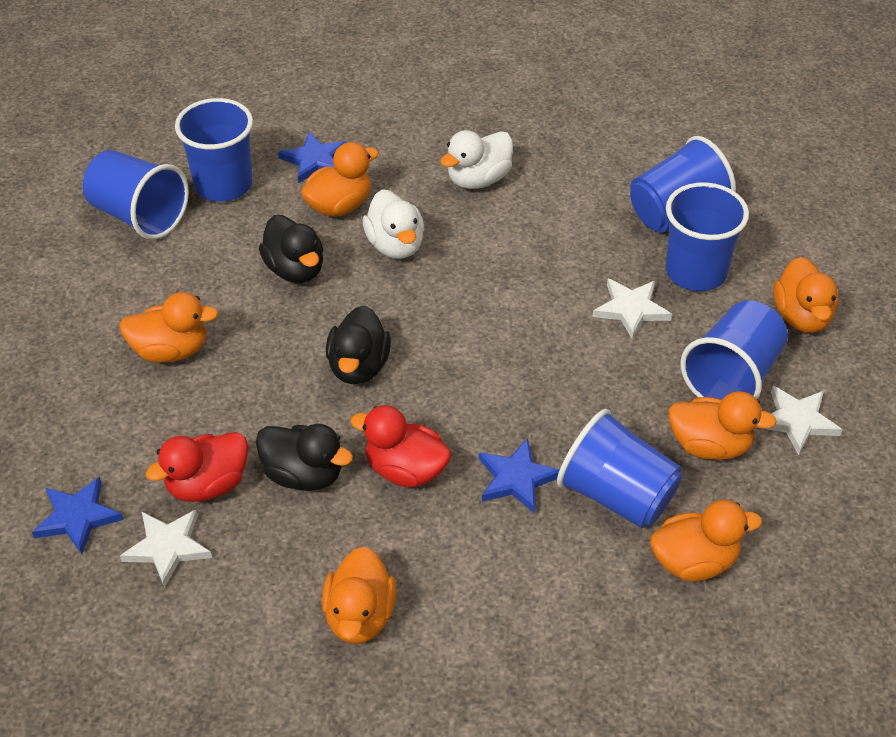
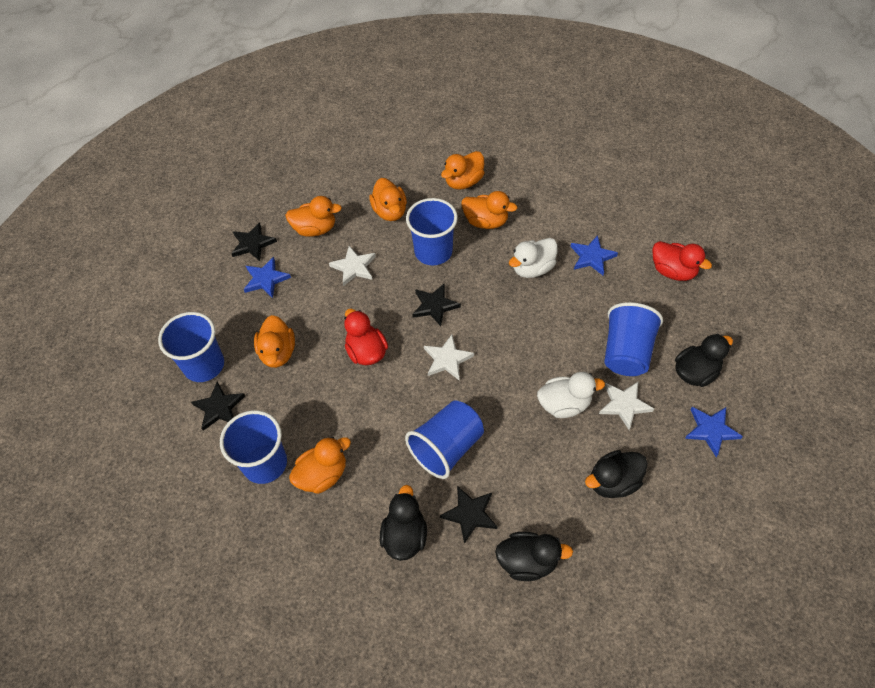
black duck: [256,424,353,491] [259,215,323,283] [326,306,391,384] = 3 -> [380,485,427,561] [495,532,573,581] [585,450,648,498] [675,334,733,387] = 4
black star: none = 0 -> [191,382,245,431] [231,222,277,261] [412,283,461,326] [440,486,497,544] = 4
blue cup: [83,150,189,240] [175,98,253,202] [557,409,682,528] [630,136,736,233] [666,182,749,291] [680,301,788,400] = 6 -> [158,312,224,382] [220,410,287,484] [405,400,484,479] [406,198,458,265] [604,302,663,376] = 5

